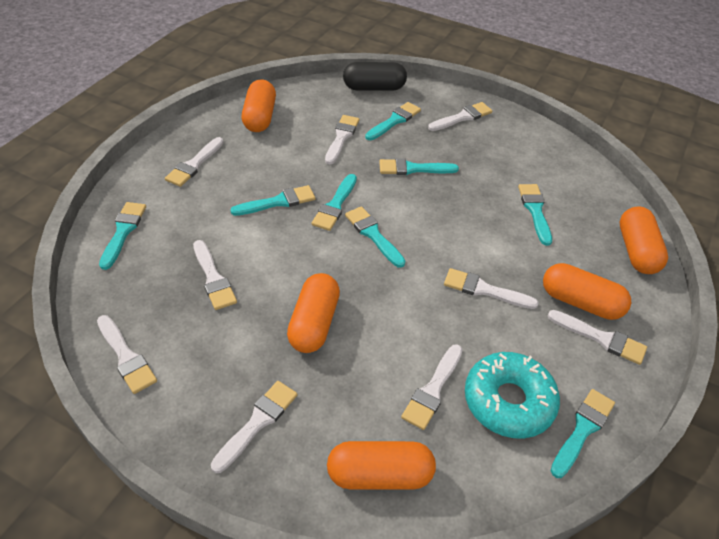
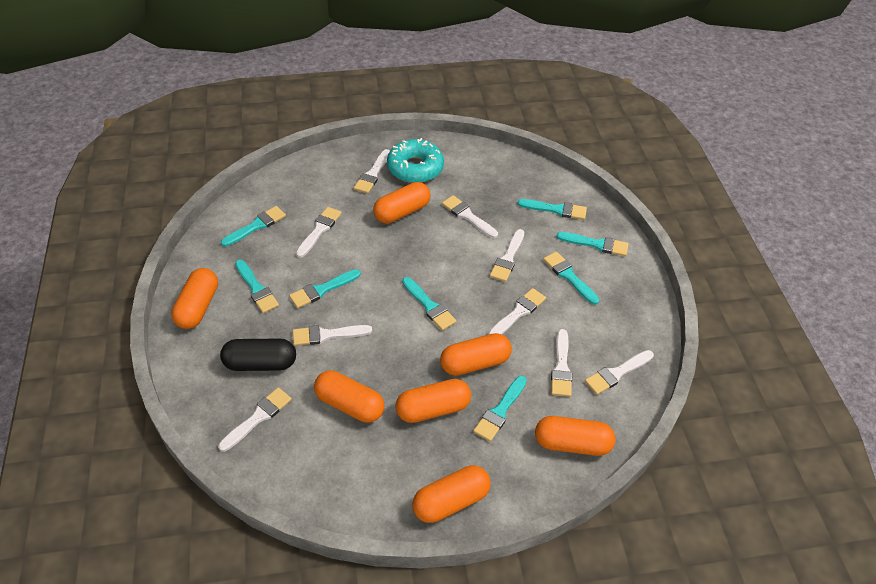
orange capsule: [242,79,276,132] [287,273,340,353] [327,441,436,489] [543,263,631,320] [620,206,668,274] = 5 -> [171,268,218,329] [314,370,385,423] [373,182,431,223] [395,379,471,423] [412,465,491,523] [440,333,512,376] [535,416,615,456] = 7

